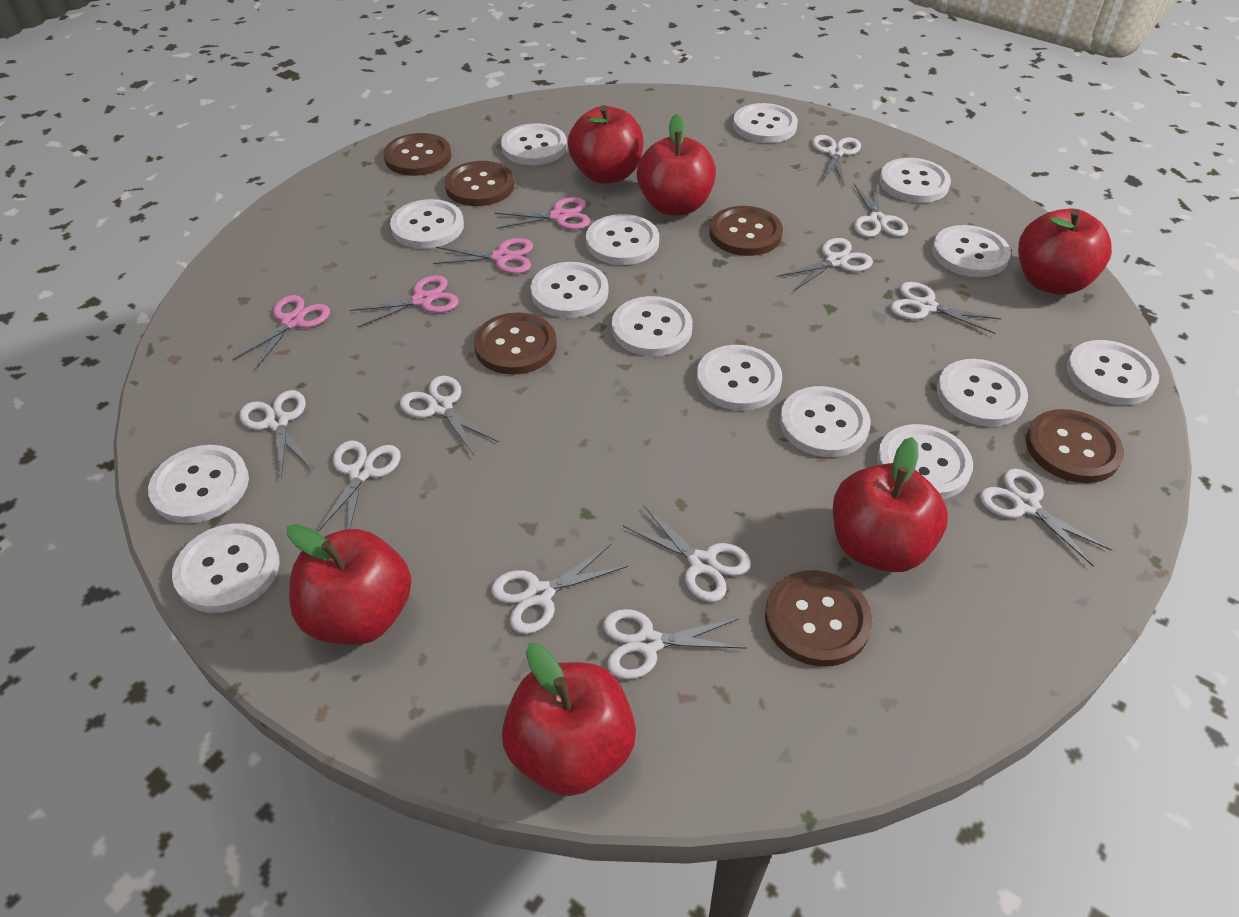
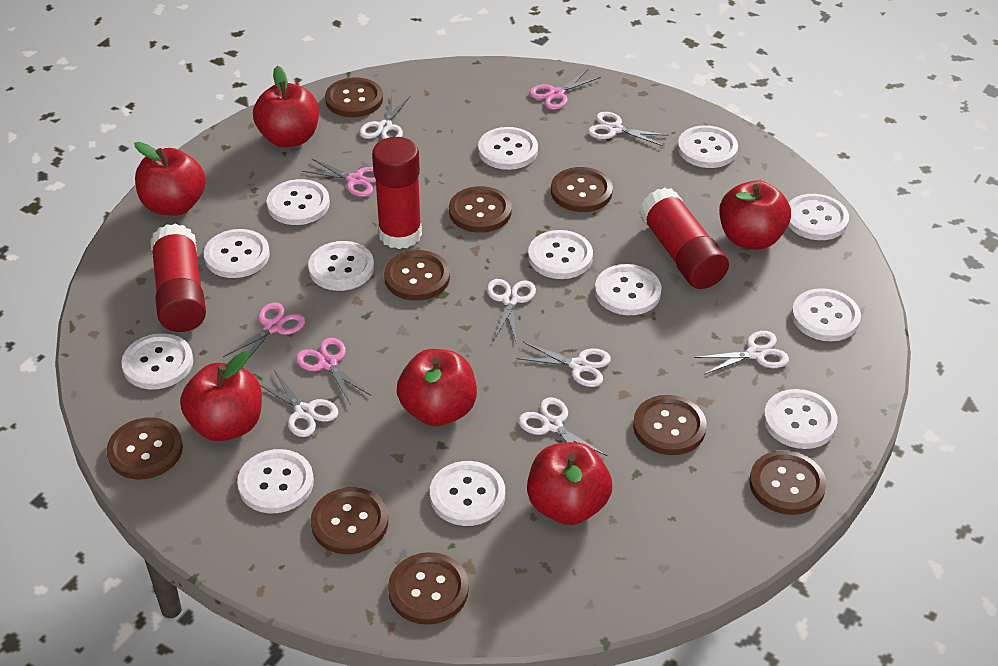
brown button: [384,133,451,176] [444,161,514,206] [474,312,557,375] [709,206,783,256] [765,570,872,667] [1026,409,1124,483] = 6 -> [107,417,183,479] [311,487,388,554] [325,78,383,117] [384,250,450,301] [388,552,469,625] [449,186,511,233] [551,167,613,212] [633,395,707,455] [750,450,826,515] = 9
red glue stick: none = 0 -> [150,223,206,332] [372,137,422,249] [639,188,729,289] = 3
white button: [148,445,249,524] [172,523,280,613] [390,199,464,249] [501,123,567,165] [530,262,608,318] [586,214,659,265] [612,296,693,356] [697,345,782,411] [733,103,798,143] [780,386,871,457] [877,424,973,499] [879,158,951,203] [932,225,1011,277] [937,359,1028,426] [1066,340,1159,405] = 15 -> [121,333,193,389] [204,229,270,278] [237,449,314,513] [266,179,330,225] [308,241,374,291] [430,461,505,526] [478,127,538,170] [528,230,593,279] [595,264,662,315] [678,125,738,168] [764,389,838,449] [788,194,849,240] [792,288,861,341] = 13
white scissors: [239,390,313,480] [317,440,401,533] [400,376,499,456] [491,544,628,634] [603,609,746,679] [623,506,751,602] [777,238,873,291] [812,135,861,186] [854,183,908,237] [890,282,1001,334] [980,469,1112,567] = 11 -> [260,370,338,437] [359,95,410,139] [487,279,536,341] [516,342,611,387] [518,397,607,456] [588,112,669,146] [694,331,789,375] = 7

